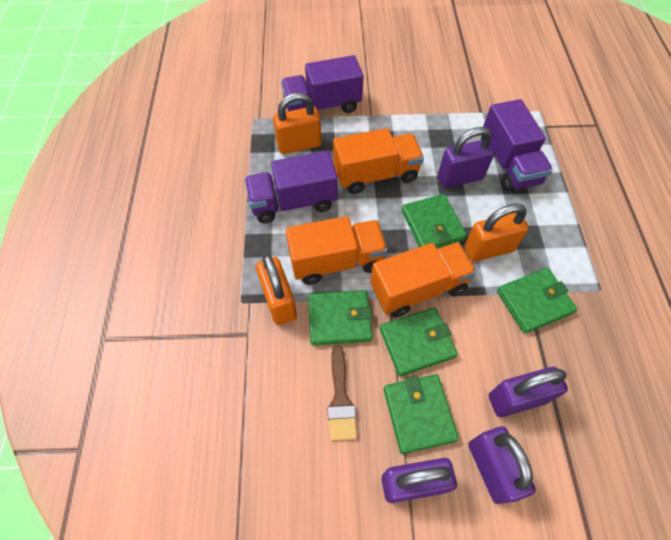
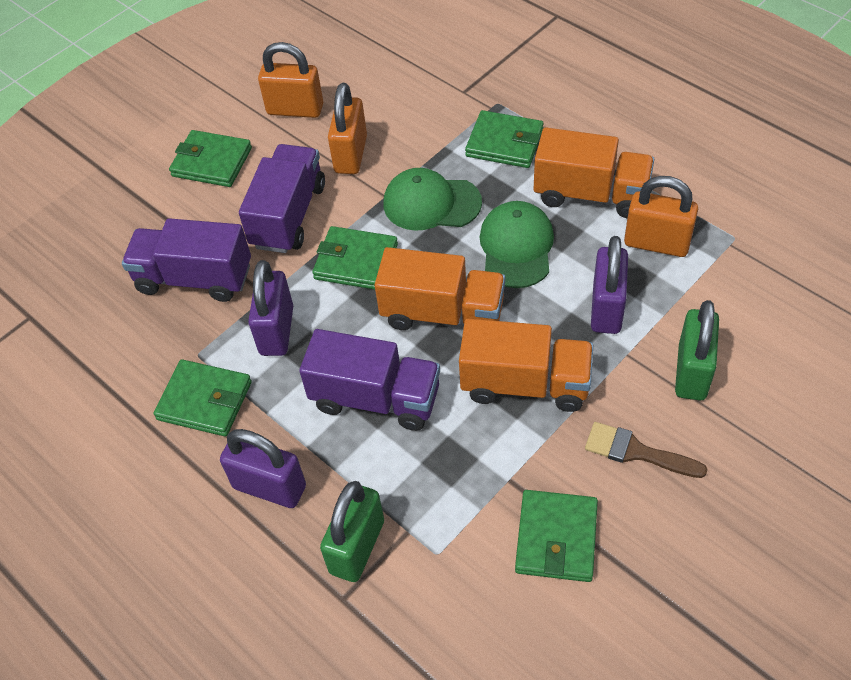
green cap: none = 0 -> [384,168,482,231] [479,201,554,288] = 2
green padlock: none = 0 -> [320,481,384,582] [675,300,719,400] = 2
purple padlock: [382,458,457,503] [438,127,495,188] [469,426,536,504] [489,367,568,417] = 4 -> [220,429,306,508] [248,260,293,356] [591,236,628,334] = 3

